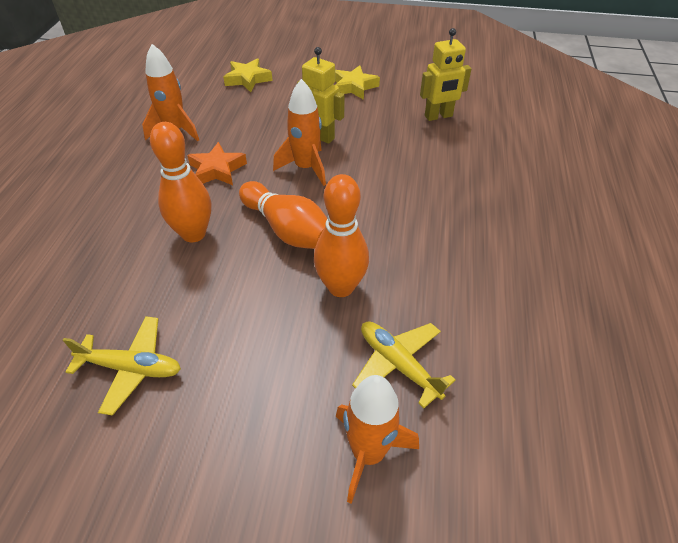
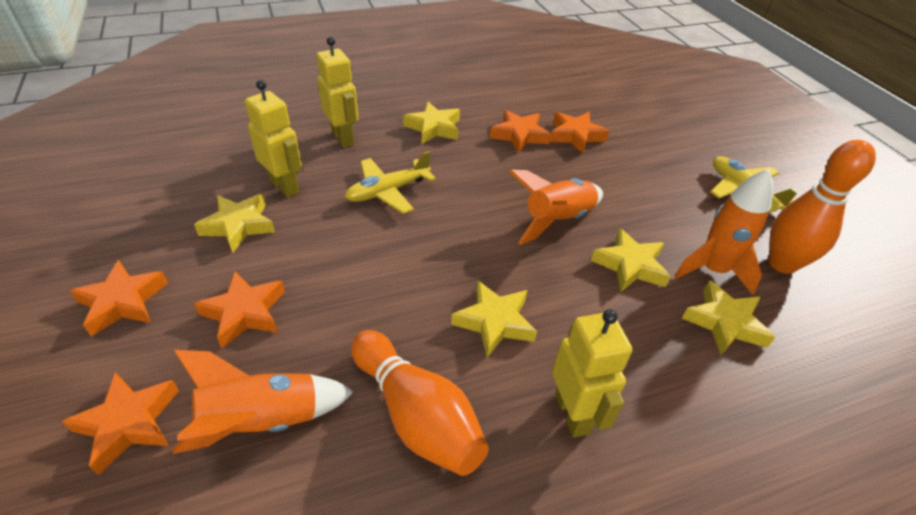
orange bowling pin: [150,122,211,242] [239,181,327,249] [314,174,369,297] = 3 -> [351,330,489,476] [769,140,876,274] = 2
orange star: [187,142,247,185] = 1 -> [62,372,179,475] [70,260,168,337] [194,271,285,348] [490,110,551,154] [549,112,609,154] = 5
yellow robot: [297,47,345,144] [420,28,472,121] = 2 -> [245,80,302,197] [316,37,359,147] [552,309,633,438] = 3
yellow star: [223,58,273,92] [335,65,380,100] = 2 -> [194,194,275,253] [403,102,460,144] [451,281,537,358] [591,228,671,292] [682,280,775,355] = 5

